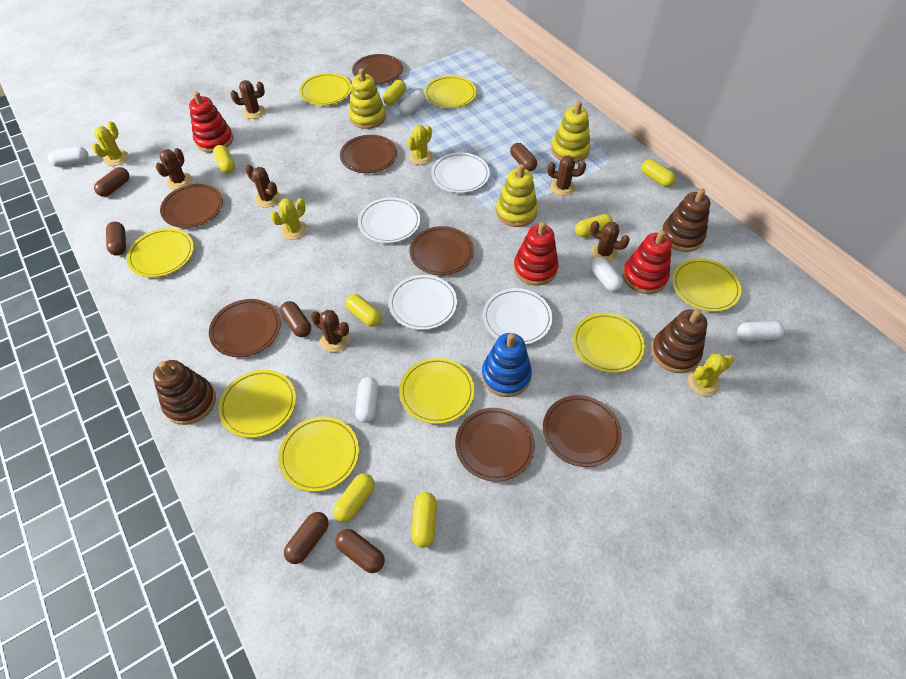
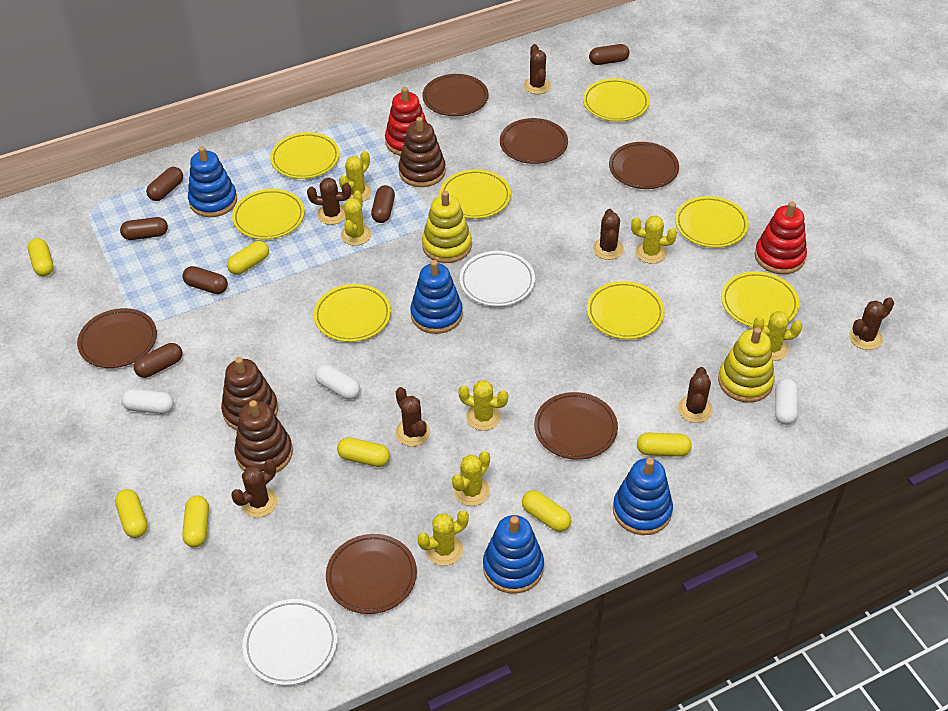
blue stacking toy: [482,333,532,397] = 1 -> [188,146,237,217] [410,260,463,334] [483,515,544,594] [613,458,673,535] = 4
brown cactus: [156,148,192,190] [231,80,265,119] [245,165,280,208] [311,310,350,352] [547,155,586,196] [590,221,630,263] = 6 -> [231,459,277,518] [307,178,351,225] [395,387,430,446] [524,44,551,94] [593,209,624,260] [678,367,713,423] [849,297,894,350] = 7
brown plate: [160,184,223,228] [209,299,281,357] [340,135,397,173] [352,54,403,84] [409,226,474,275] [455,408,535,481] [543,395,622,467] = 7 -> [77,308,157,368] [326,534,417,614] [422,74,488,116] [500,118,568,164] [534,392,618,460] [609,142,679,189] = 6
red stacking toy: [189,91,233,152] [513,222,559,286] [623,230,672,294] = 3 -> [385,87,427,156] [755,202,807,274] = 2
white capsule: [48,147,89,167] [355,377,379,423] [399,90,425,116] [590,257,623,292] [737,321,785,341] = 5 -> [121,389,174,414] [315,365,360,399] [775,379,798,425] = 3
white plate: [358,198,420,243] [389,275,457,330] [431,152,490,193] [483,288,552,345] = 4 -> [242,599,337,685] [460,251,535,306] = 2
yellow cactus: [92,121,128,166] [270,198,307,240] [407,125,433,165] [688,354,734,396] = 4 -> [339,151,372,201] [341,191,371,246] [418,510,469,566] [452,451,490,506] [458,380,508,431] [631,216,677,264] [753,311,802,361] = 7
yellow stacking toy: [349,68,386,129] [496,164,538,227] [551,101,590,163] = 3 -> [422,191,472,263] [718,327,775,403] = 2

